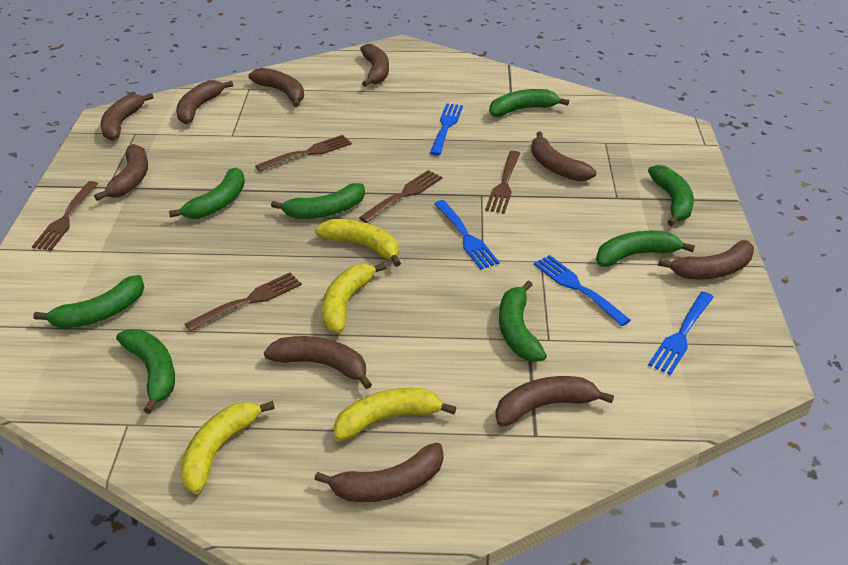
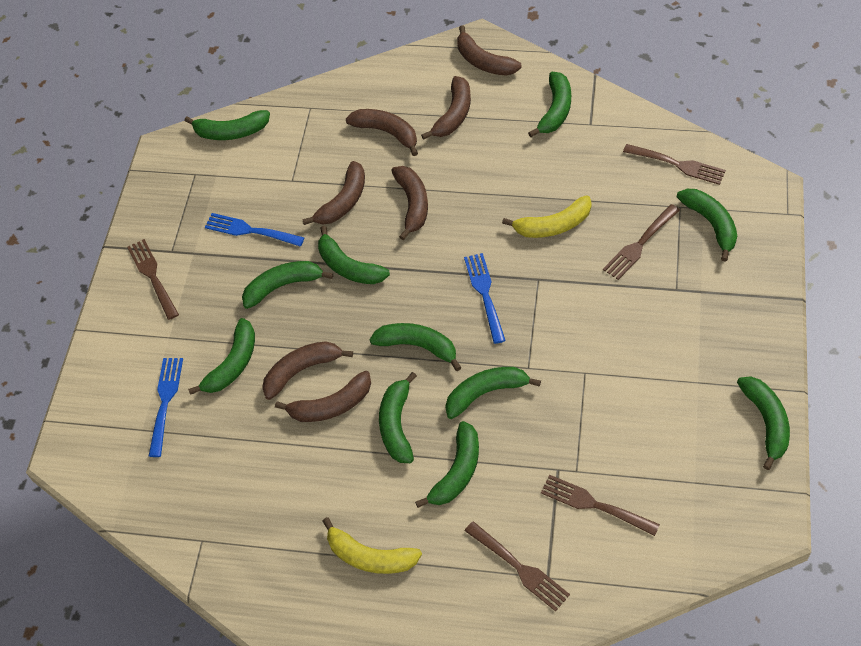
blue fork: [430,103,463,156] [434,200,500,269] [534,255,631,326] [648,292,714,375] = 4 -> [149,358,183,457] [205,213,305,247] [464,253,506,344] = 3
brown banana: [94,144,148,201] [101,93,153,141] [176,80,233,124] [249,68,304,107] [264,336,372,389] [314,443,444,502] [360,44,389,87] [496,376,614,427] [531,131,596,181] [658,240,754,279] = 10 -> [262,341,353,400] [275,371,371,422] [302,161,365,225] [346,109,418,156] [392,166,428,240] [421,76,471,140] [457,25,522,76] = 7
green banana: [33,275,144,329] [116,329,175,414] [169,167,245,219] [271,183,365,219] [489,89,569,117] [499,281,547,362] [596,231,695,267] [648,165,694,226] = 8 -> [184,110,270,140] [188,318,255,395] [242,261,333,309] [318,226,390,284] [370,323,462,371] [379,372,417,463] [415,421,479,508] [445,367,541,419] [528,72,571,137] [677,189,737,262] [737,376,790,470] = 11
yellow banana: [180,401,275,494] [315,219,401,267] [322,263,387,333] [334,388,456,441] = 4 -> [322,517,422,574] [502,195,592,238] = 2

